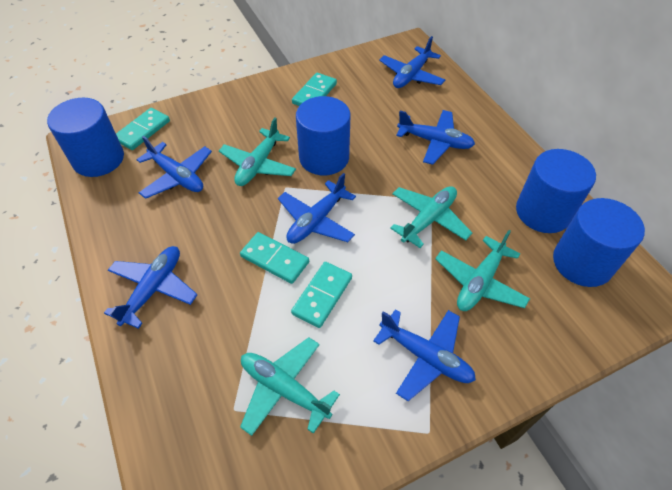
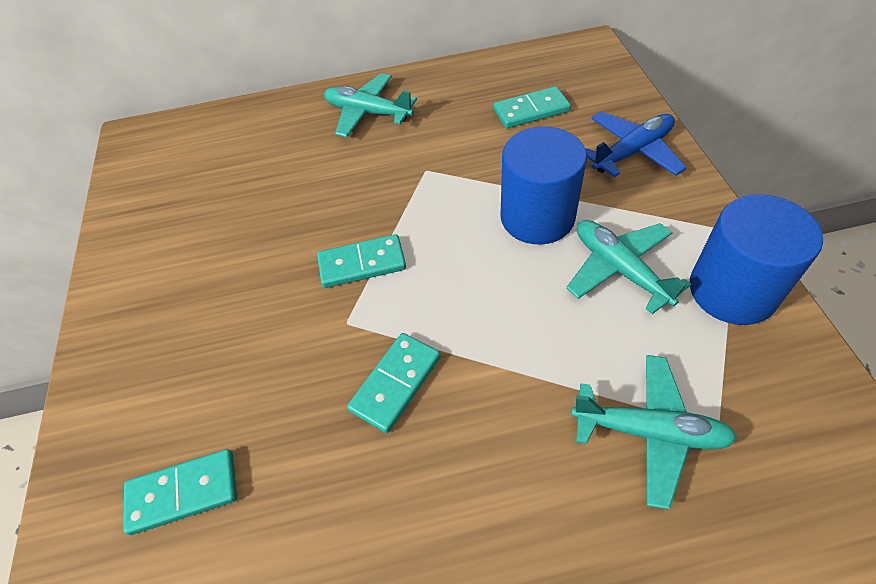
blue cylinder: [47,98,124,177] [296,96,350,175] [516,149,596,233] [553,198,645,287] = 4 -> [500,126,587,245] [690,195,823,325] = 2
blue plane: [104,246,197,329] [136,136,212,199] [278,173,356,244] [373,309,476,401] [379,36,445,88] [396,110,475,165] = 6 -> [585,111,686,177] = 1
turquoise plane: [219,118,296,186] [240,337,340,436] [390,186,472,248] [435,230,530,311] = 4 -> [324,73,417,137] [566,220,691,314] [571,355,737,510] = 3

